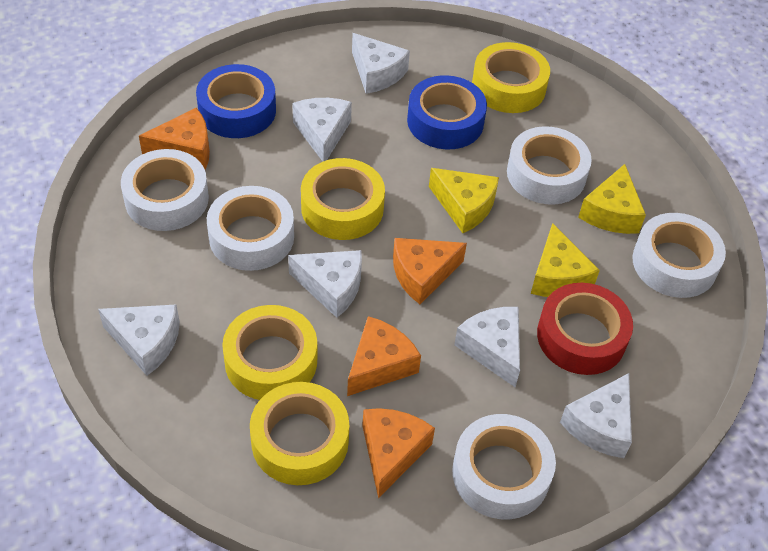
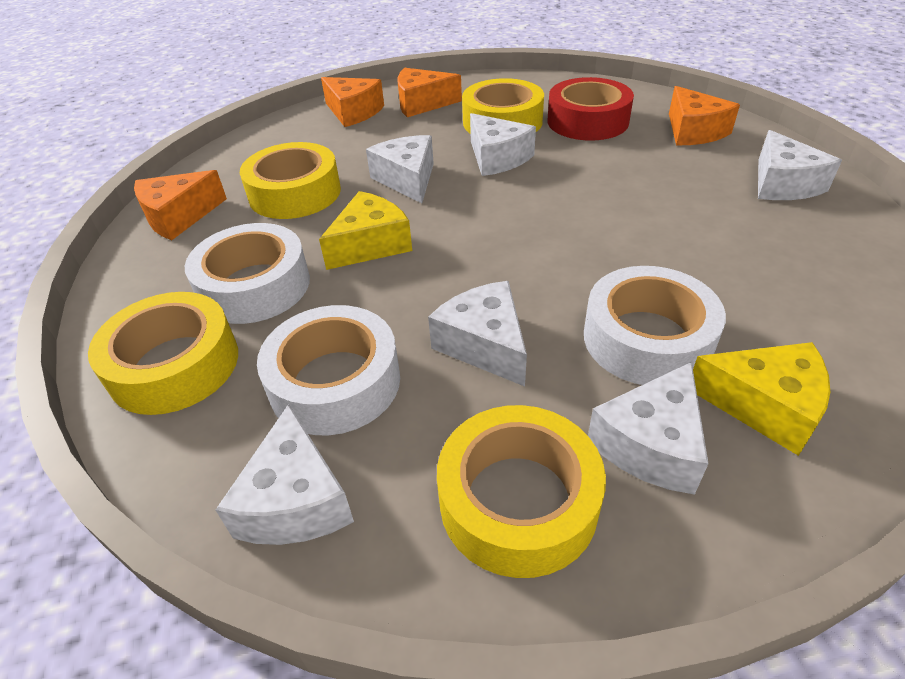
blue tape: [196,64,276,138] [407,75,487,149] = 2 -> none = 0
white tape: [121,149,209,231] [207,186,294,271] [452,414,556,519] [507,126,592,205] [632,213,726,298] = 5 -> [185,223,310,324] [257,305,400,435] [584,266,726,385] = 3
yellow cheese: [429,168,499,233] [531,223,600,297] [578,164,646,234] = 3 -> [319,191,412,270] [693,342,830,456] = 2

